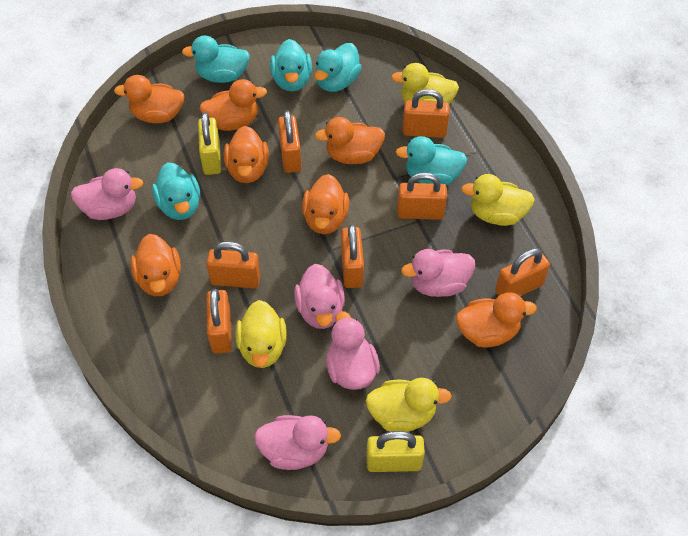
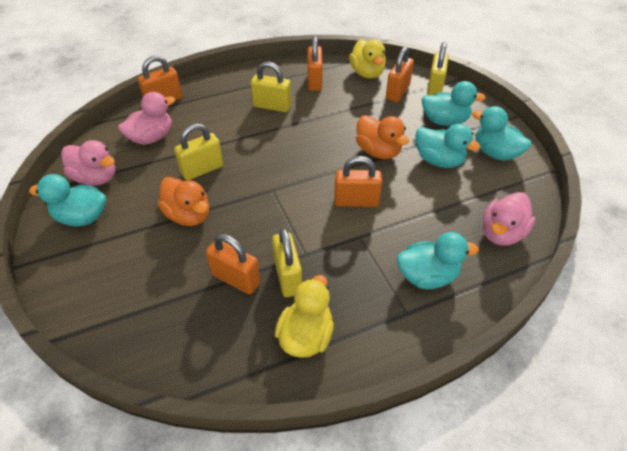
orange duck: [114,75,184,123] [131,234,181,296] [199,79,267,131] [224,126,269,183] [302,174,349,234] [315,117,385,164] [456,292,537,348] = 7 -> [158,176,209,226] [356,115,409,159] = 2
orange padlock: [206,241,261,289] [207,289,232,354] [278,110,302,173] [341,224,364,288] [397,172,447,220] [403,89,450,138] [495,248,550,296] = 7 -> [138,55,182,100] [206,234,260,294] [308,36,323,91] [334,156,382,207] [386,47,414,102] = 5
pink duck: [71,168,143,220] [254,415,341,470] [294,264,345,329] [326,311,380,390] [401,249,475,297] = 5 -> [61,140,115,186] [118,92,175,145] [483,192,536,246] = 3
yellow duck: [235,300,287,368] [366,378,452,432] [391,63,459,104] [461,174,535,226] = 4 -> [275,275,334,358] [349,39,386,79] = 2
yellow padlock: [198,112,221,175] [366,431,425,472] = 2 -> [174,123,223,180] [251,62,291,112] [272,228,302,297] [427,42,449,95] = 4

